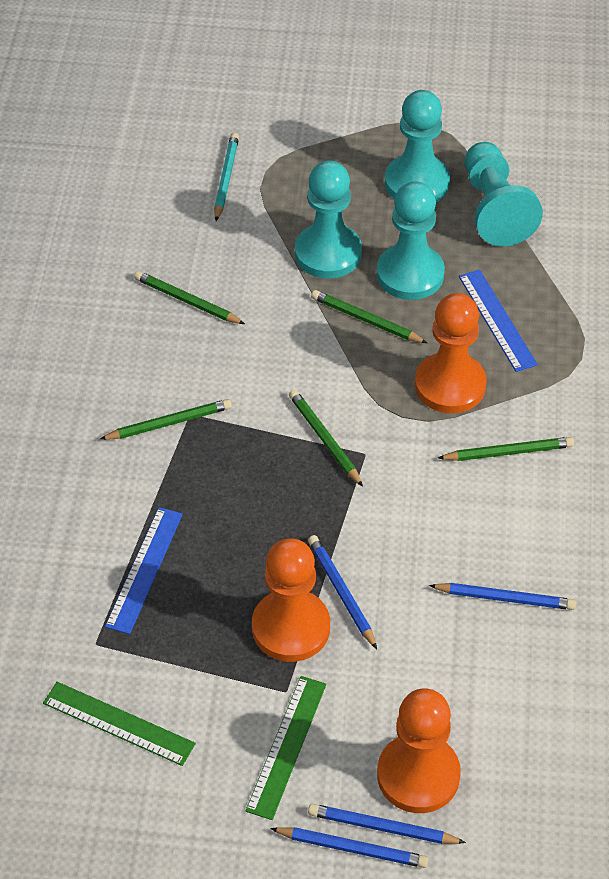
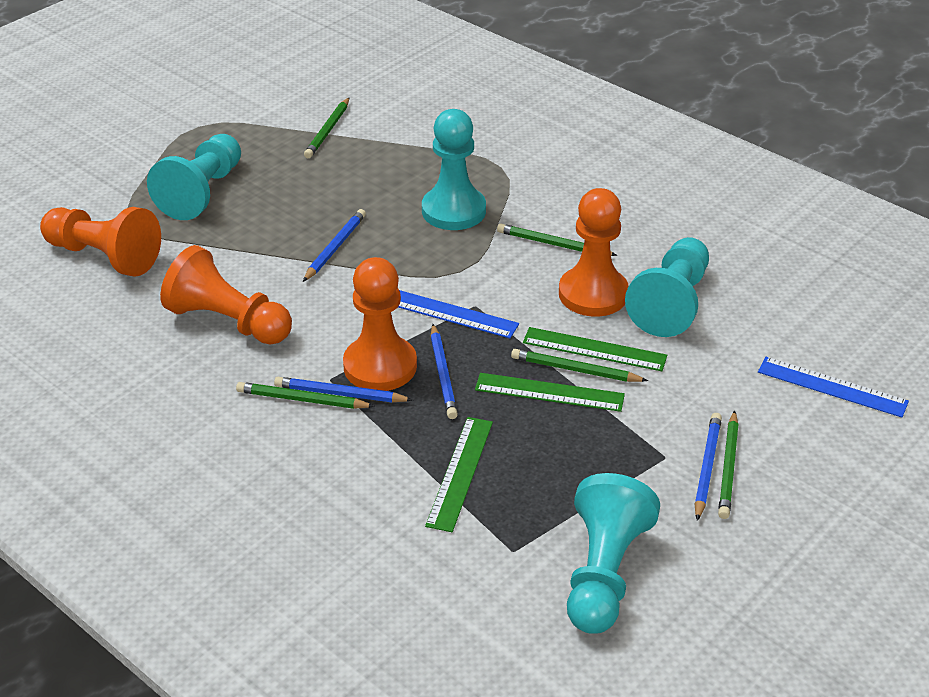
green ruler: [43,682,196,766] [246,676,326,820] = 2 -> [425,417,493,532] [475,373,625,412] [523,327,667,371] = 3
orange pawn: [252,538,330,662] [377,689,461,813] [415,293,486,413] = 3 -> [40,207,161,277] [160,245,292,344] [343,257,417,391] [559,188,628,317] = 4
turquoise pencil: [214,133,239,221] = 1 -> none = 0

